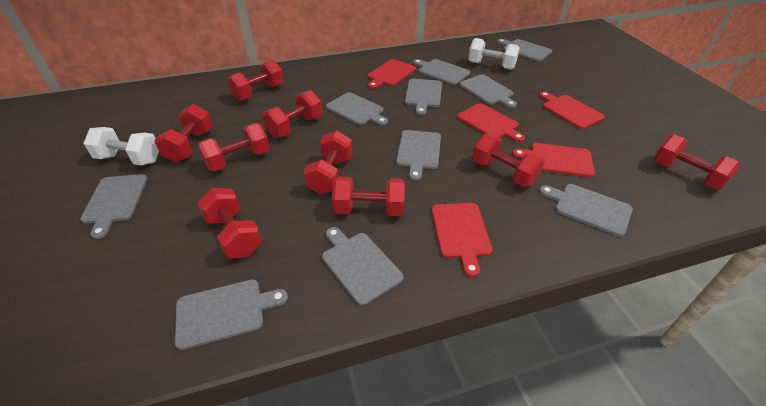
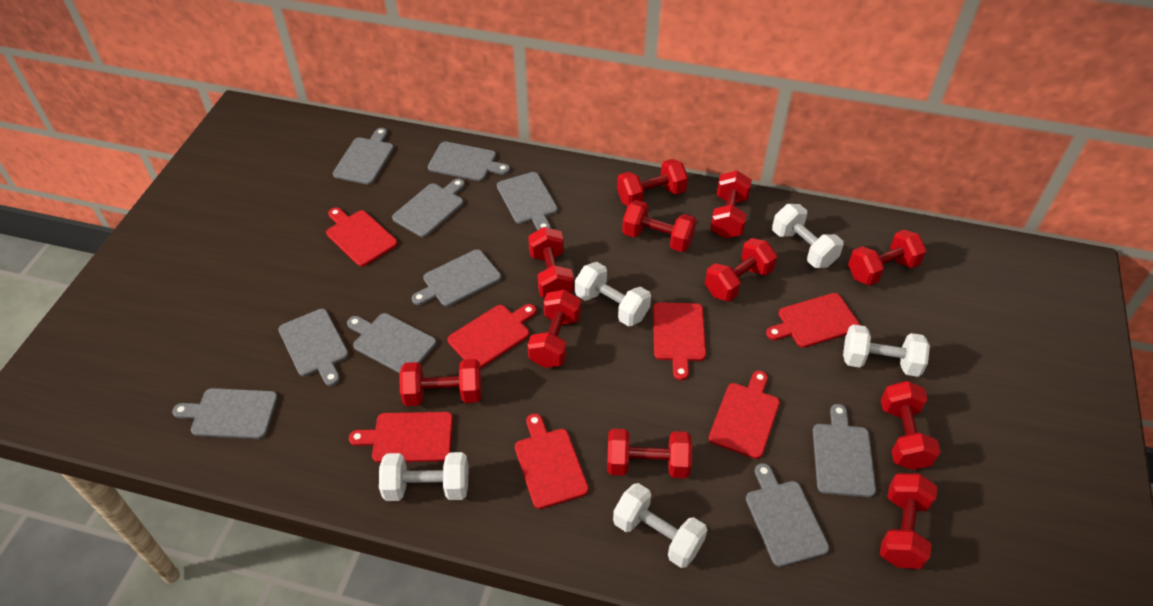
red cutting board: [368,59,416,89] [431,203,493,277] [457,103,525,142] [512,143,595,177] [539,92,605,129] = 5 -> [326,207,398,267] [349,412,453,463] [448,304,536,369] [515,413,589,509] [653,302,706,380] [709,371,780,459] [766,293,860,348] = 7
red dumbbell: [154,104,213,162] [197,188,262,259] [198,123,270,171] [227,59,284,101] [262,90,322,138] [303,131,353,194] [332,177,405,216] [472,133,545,187] [654,134,740,190] = 9 -> [399,359,482,406] [527,290,581,368] [528,227,574,298] [607,429,692,478] [617,159,688,206] [622,200,697,252] [705,238,777,302] [710,171,752,239] [848,230,926,286] [880,473,937,569] [881,381,941,470] = 11
white dumbbell: [83,127,159,165] [468,38,520,70] = 2 -> [379,452,468,501] [575,262,651,327] [613,483,707,568] [772,204,844,268] [843,324,930,377] = 5

